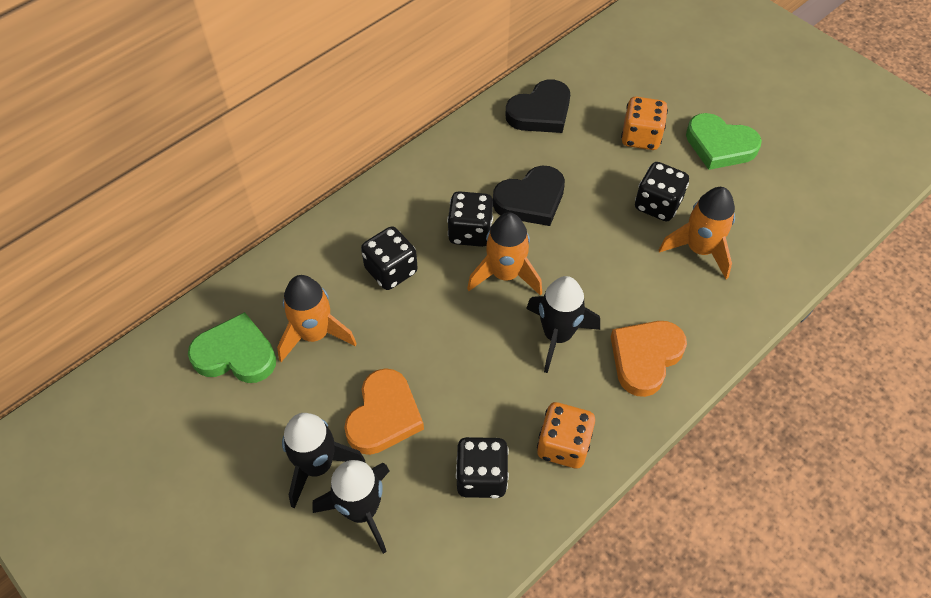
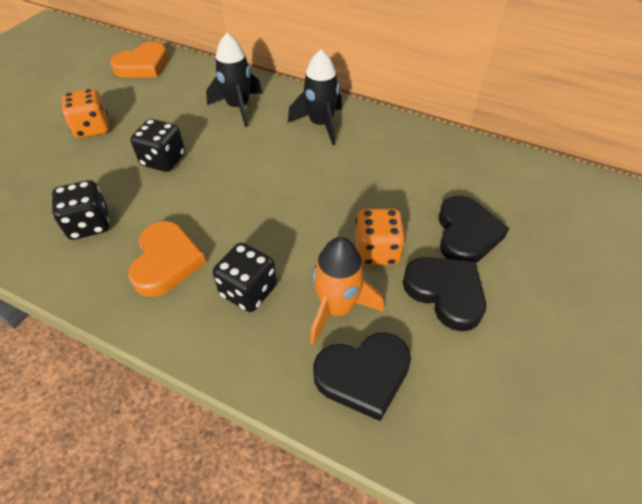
black dice: [361,226,418,290] [447,191,493,247] [456,437,509,499] [635,162,689,221] = 4 -> [52,180,110,240] [130,119,185,172] [213,243,277,312] = 3
black heart: [493,165,565,226] [505,79,570,133] = 2 -> [313,332,411,421] [403,257,486,331] [438,196,509,263] = 3
black rocket: [282,413,365,508] [312,460,389,554] [526,276,600,373] = 3 -> [206,33,262,127] [288,49,342,145] = 2
green heart: [188,312,276,383] [686,113,762,170] = 2 -> none = 0
orange rocket: [277,275,357,362] [467,213,542,296] [659,187,735,279] = 3 -> [310,237,384,345] = 1

